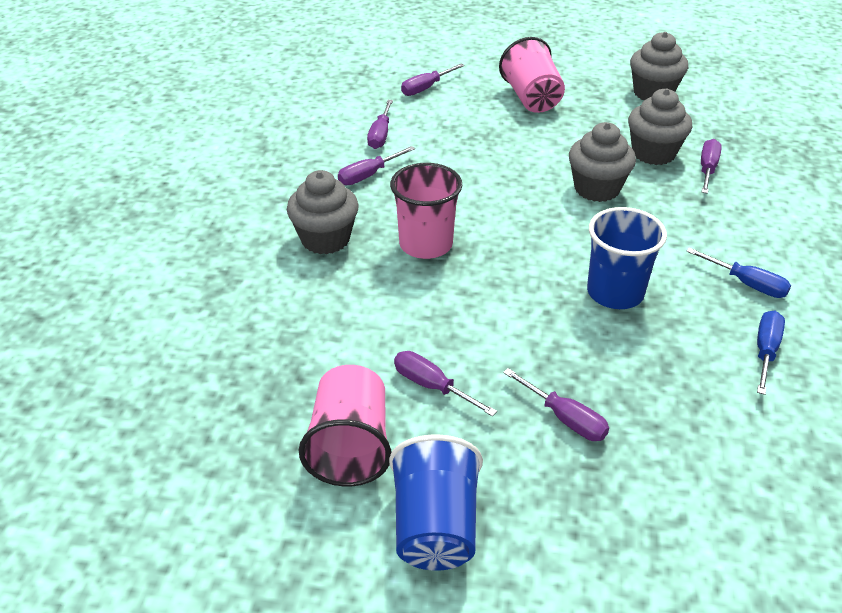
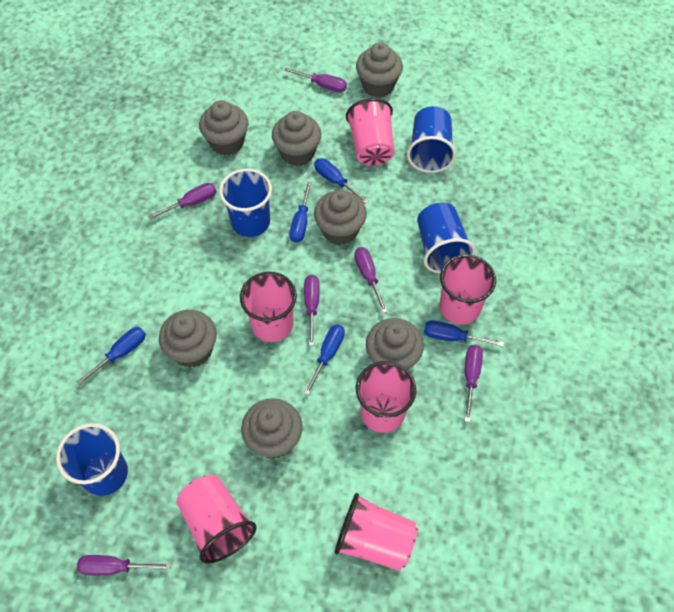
blue cup: [389,435,483,571] [587,207,667,309] = 2 -> [56,423,128,496] [219,169,272,237] [407,106,456,173] [417,203,476,273] = 4
blue screwdriver: [686,248,791,298] [757,311,785,395] = 2 -> [77,327,146,385] [290,181,312,243] [304,324,345,395] [314,158,369,204] [424,320,504,347] = 5
grey cupcake: [287,170,359,254] [569,122,636,202] [628,89,693,165] [630,32,688,100] = 4 -> [159,310,217,368] [199,100,248,156] [241,398,303,459] [272,111,321,166] [314,190,367,245] [356,42,403,97] [366,318,424,370] = 7
pink cup: [299,365,391,486] [390,163,463,259] [499,37,565,113] = 3 -> [176,475,257,564] [240,272,297,342] [335,493,418,571] [346,98,394,166] [356,361,416,433] [440,254,496,325] = 6

